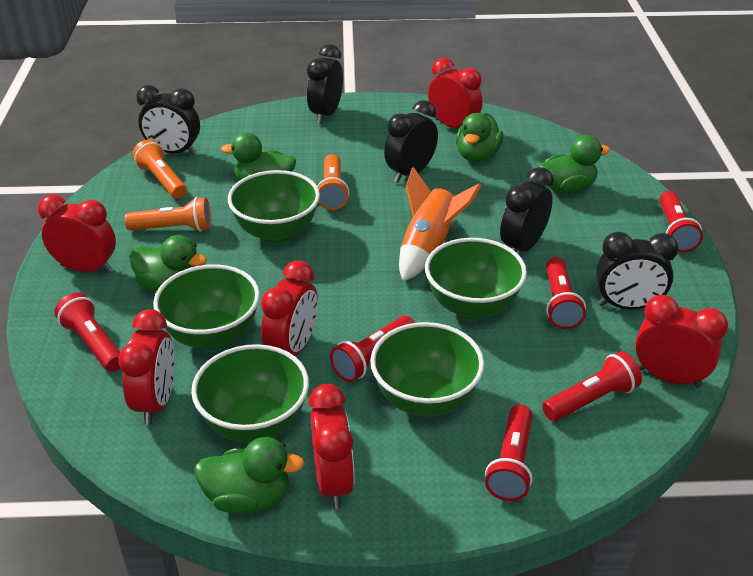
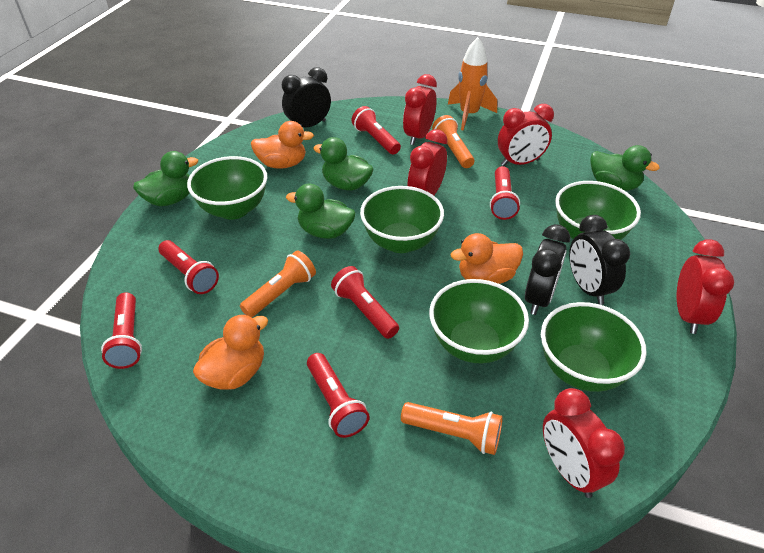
black clock: [136,85,200,155] [307,44,343,124] [384,100,438,183] [500,167,554,252] [595,232,678,309] = 5 -> [282,67,331,127] [525,224,570,315] [569,215,630,305] = 3
green duck: [129,235,207,292] [194,437,305,514] [221,132,296,181] [456,113,503,162] [538,135,610,194] = 5 -> [133,151,198,206] [286,184,355,239] [313,137,374,190] [591,145,660,191] = 4
orange duck: none = 0 -> [193,314,268,390] [251,121,314,169] [451,233,523,284] = 3
red clock: [38,194,116,273] [118,309,175,425] [261,260,318,356] [308,384,355,509] [428,58,482,128] [635,295,728,388] = 6 -> [403,74,437,145] [408,129,448,195] [498,104,554,166] [543,388,625,498] [677,239,734,334] = 5

